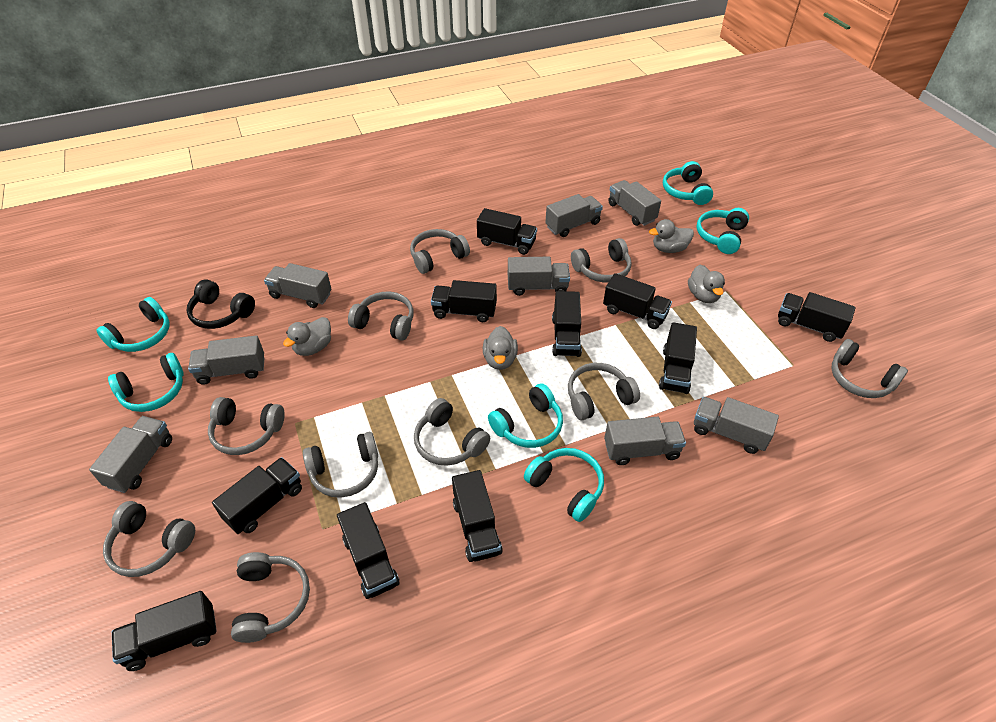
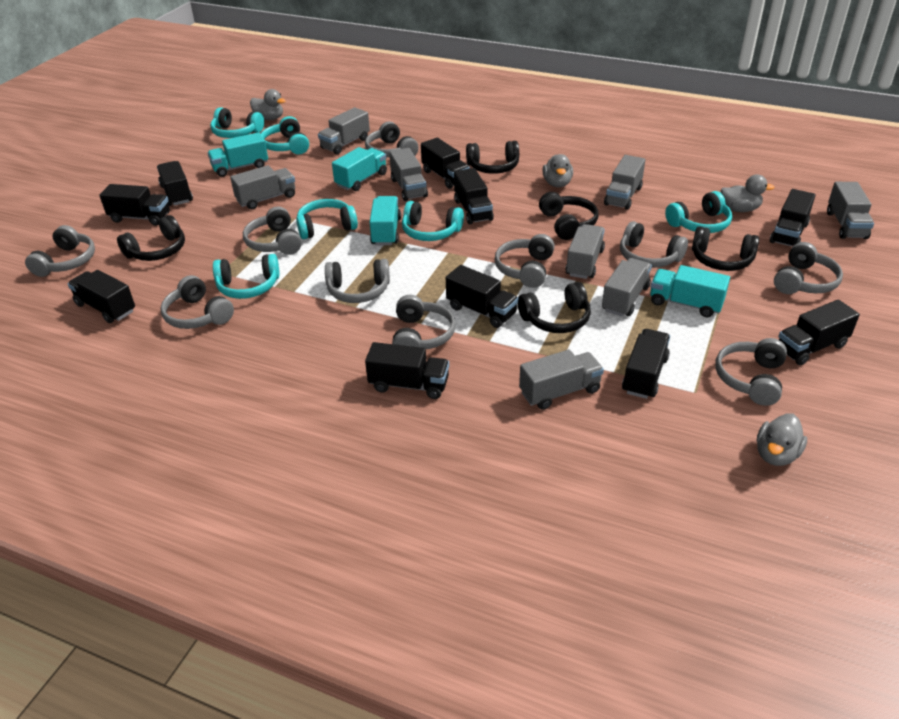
black headphones: [187,279,255,329] = 1 -> [117,215,185,261] [466,141,519,174] [518,282,591,333] [539,192,598,240] [692,226,759,271] = 5
turquoise truck: none = 0 -> [207,132,268,177] [332,147,387,191] [370,196,401,245] [650,265,730,317] = 4

